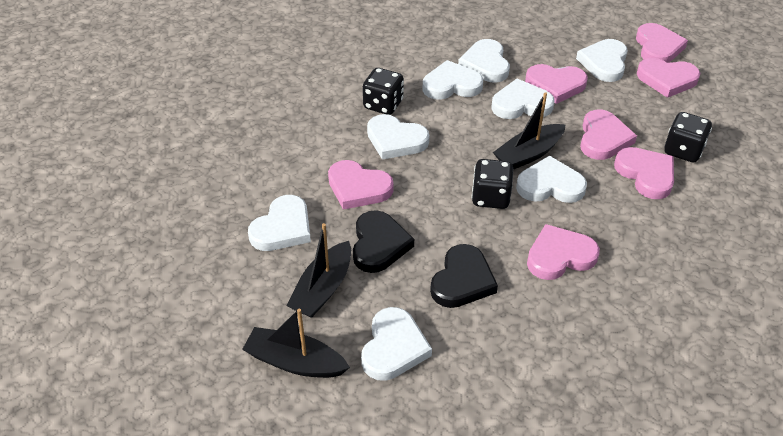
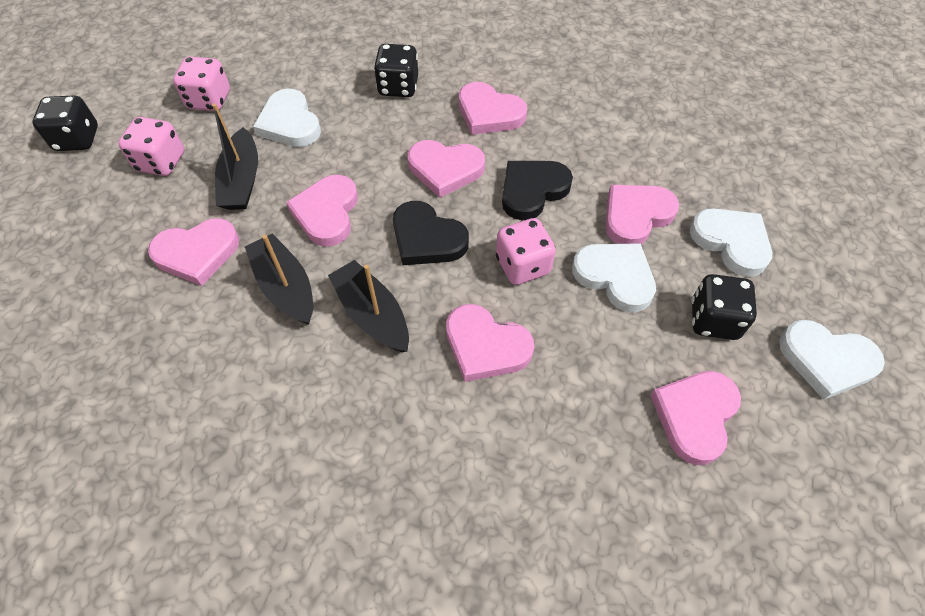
pink dice: none = 0 -> [118,117,184,176] [173,56,230,111] [496,218,556,285] = 3
white heart: [248,195,311,251] [361,307,432,381] [367,114,429,160] [422,60,483,100] [458,39,510,83] [491,79,555,119] [516,156,587,203] [576,39,628,82] = 8 -> [253,88,321,147] [572,243,656,312] [690,208,772,277] [779,320,885,400] = 4

